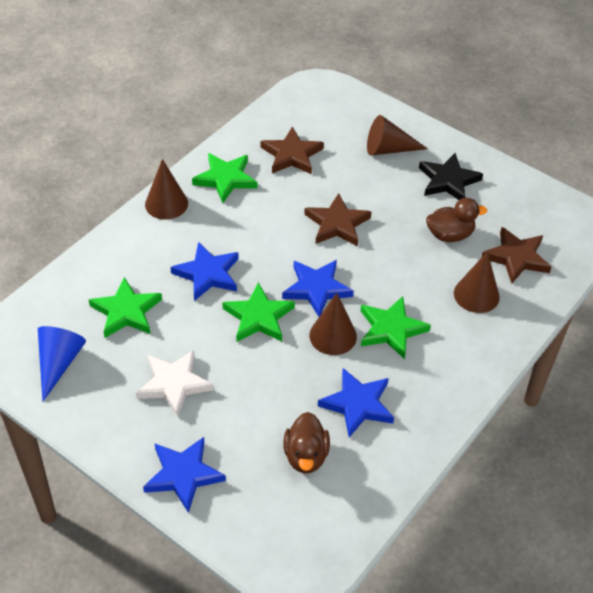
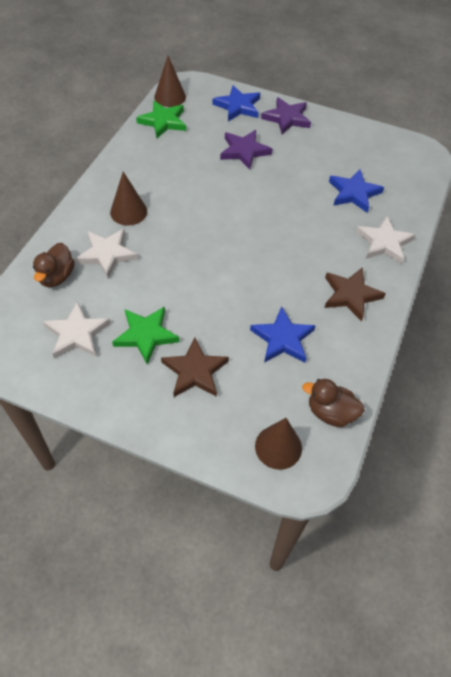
black star: [419,153,483,200] = 1 -> none = 0
blue cone: [38,326,86,401] = 1 -> none = 0
blue star: [143,437,226,513] [170,242,239,301] [282,260,354,317] [318,368,394,437] = 4 -> [212,85,260,121] [250,306,316,363] [329,169,384,213] = 3
brown cone: [145,159,188,220] [309,293,357,355] [367,115,428,155] [454,251,500,313] = 4 -> [110,172,147,226] [154,56,186,107] [255,418,302,470] = 3
brown star: [261,127,324,174] [304,193,372,246] [481,227,551,284] = 3 -> [161,337,229,397] [325,267,386,322] = 2
green star: [89,277,162,338] [192,153,257,203] [222,282,295,342] [360,296,431,359] = 4 -> [112,306,179,365] [136,100,186,138] = 2
purple star: none = 0 -> [220,130,272,170] [261,97,311,135] = 2
white star: [136,350,214,418] = 1 -> [43,301,110,359] [76,229,138,278] [356,216,416,264] = 3

